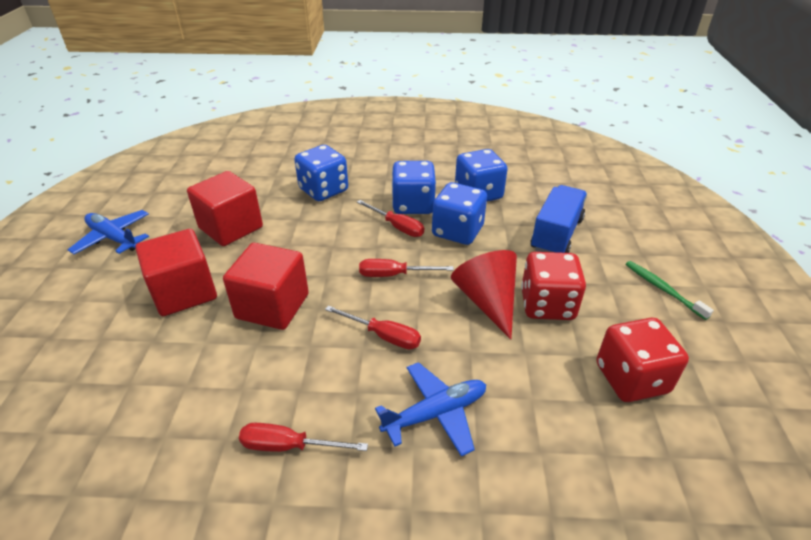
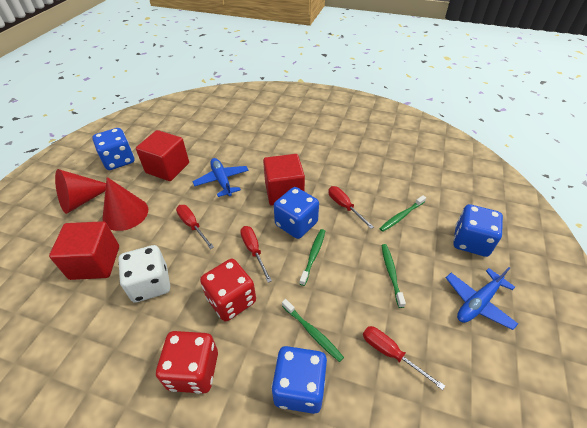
blue truck: [531,185,587,253] = 1 -> none = 0
green toothbrush: [626,261,714,320] = 1 -> [282,299,344,362] [299,229,325,286] [380,195,426,232] [381,244,406,308] = 4
red cone: [451,250,517,339] = 1 -> [55,169,106,214] [102,177,148,231] = 2
white dice: none = 0 -> [118,245,170,303] = 1

